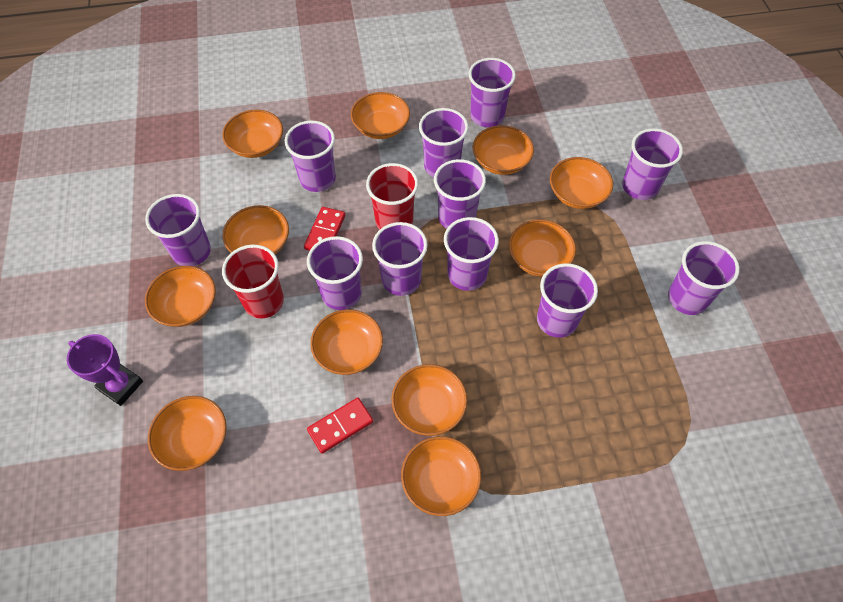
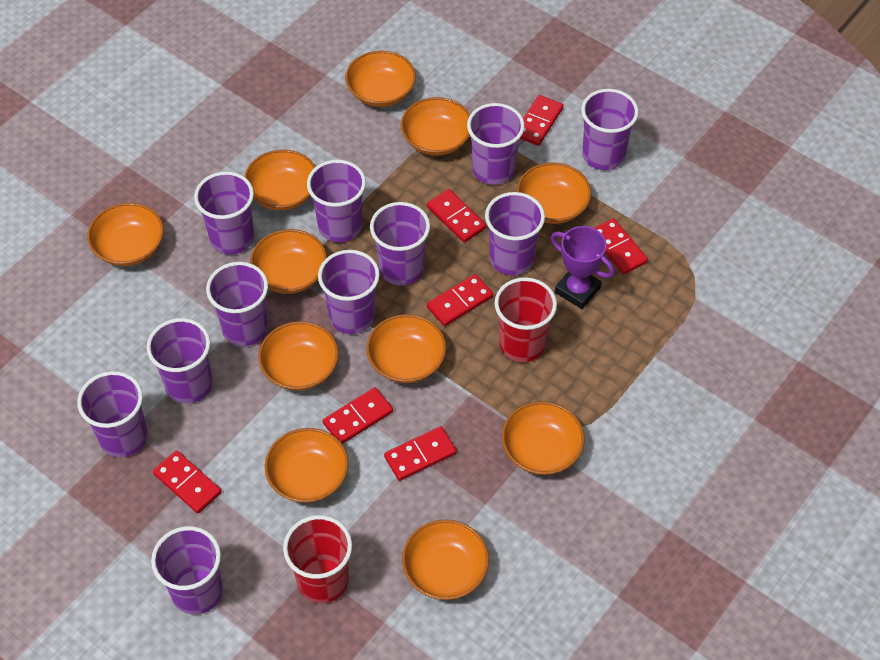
red domino: [304,207,345,251] [307,398,373,454] = 2 -> [153,450,222,514] [323,387,393,444] [384,426,457,481] [427,189,486,243] [427,274,493,326] [520,95,564,146] [594,218,648,275] = 7

